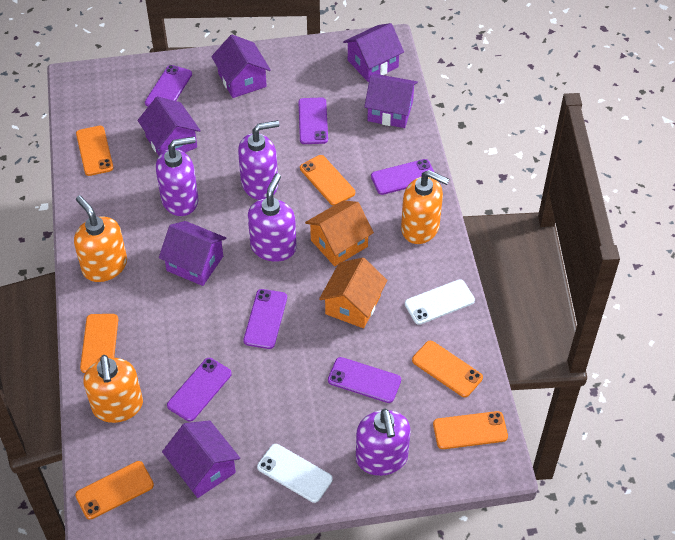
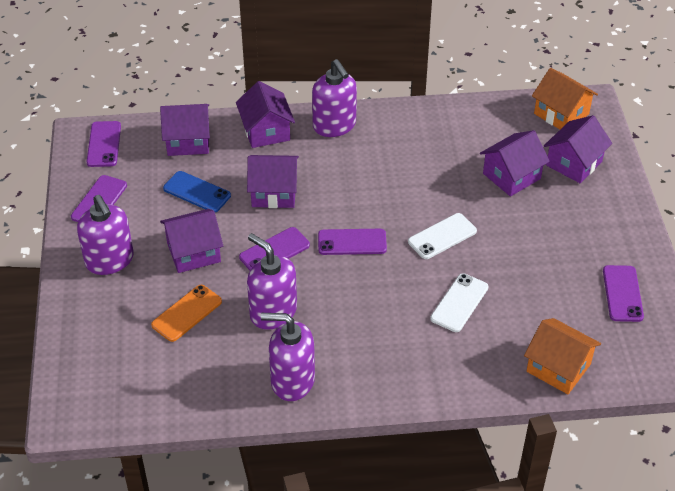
blue phone: none = 0 -> [163,171,231,212] = 1
orange phone: [75,461,154,520] [76,126,114,176] [80,314,118,373] [300,155,355,206] [412,341,483,397] [433,411,508,449] = 6 -> [151,285,222,342] = 1
orange soap dispenser: [74,195,127,282] [83,355,143,423] [401,170,449,244] = 3 -> none = 0
purple phone: [145,65,192,107] [167,358,232,422] [243,289,287,349] [298,98,328,144] [328,357,401,403] [371,159,434,195] = 6 -> [71,175,127,222] [87,121,121,167] [239,227,310,270] [318,229,387,255] [603,265,644,322] = 5

